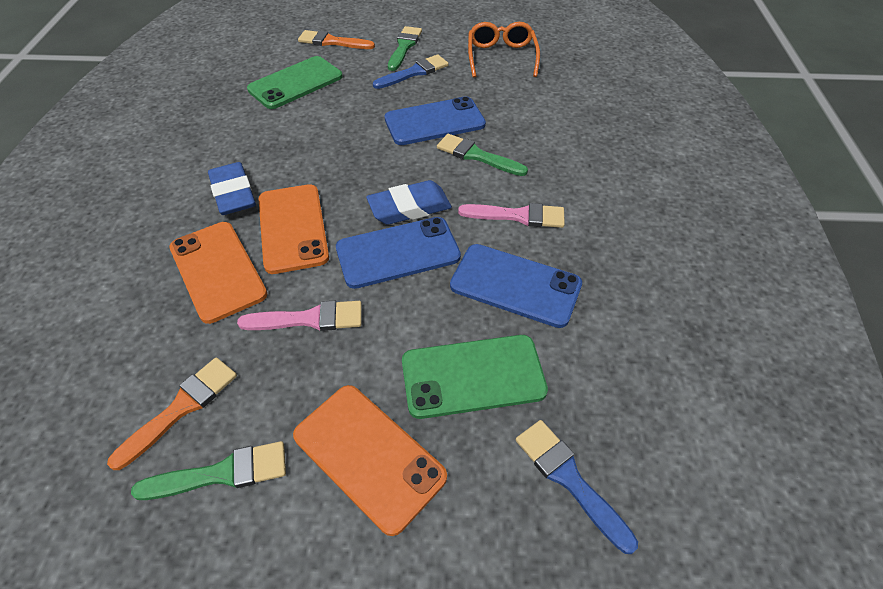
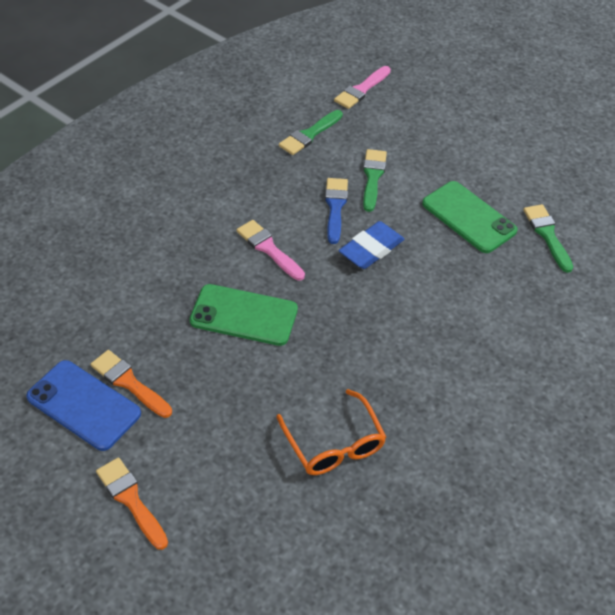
blue brush: [373,54,449,89] [516,420,638,554] = 2 -> [325,178,348,244] = 1
blue eraser: [208,162,256,215] [366,180,452,225] = 2 -> [339,221,405,269] = 1
blue phone: [336,217,461,289] [384,96,486,145] [450,244,582,328] = 3 -> [26,360,141,451] = 1
orange phone: [169,222,267,324] [259,184,329,274] [293,385,447,536] = 3 -> none = 0

